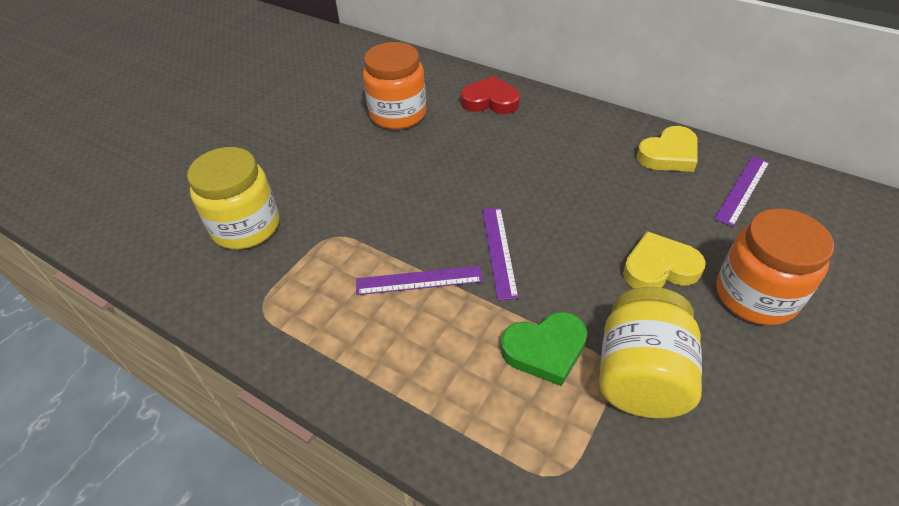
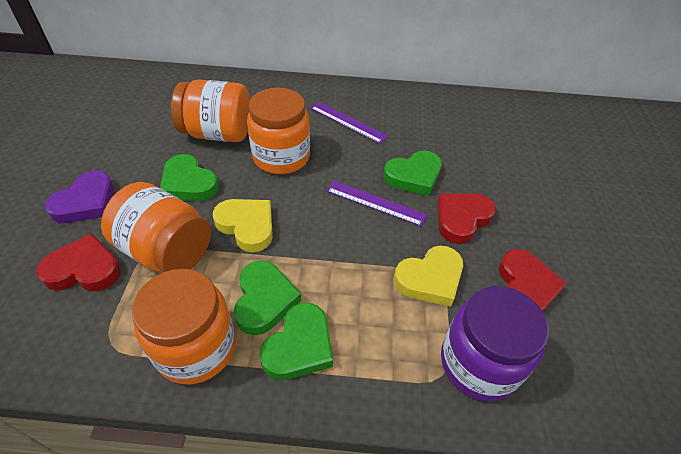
green heart: [501,312,587,386] = 1 -> [160,154,219,201] [234,260,301,335] [260,303,333,380] [383,151,442,196] = 4
orange jar: [363,42,427,130] [716,208,834,325] = 2 -> [101,182,211,272] [132,269,236,384] [171,79,250,142] [247,87,310,174] = 4
purple heart: none = 0 -> [45,171,114,223] = 1
purple jar: none = 0 -> [441,286,549,401] = 1
purple ruler: [356,266,483,295] [482,208,519,300] [714,156,770,227] = 3 -> [310,102,389,144] [327,181,427,227] = 2
red heart: [461,76,520,114] = 1 -> [36,233,121,291] [437,193,496,244] [499,249,567,312] = 3
yellow jar: [187,147,279,249] [599,287,702,419] = 2 -> none = 0

